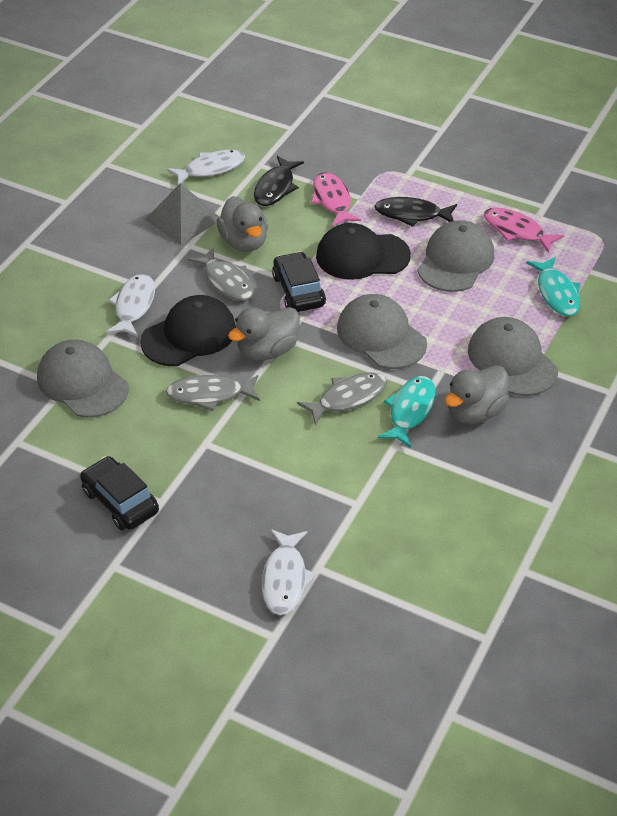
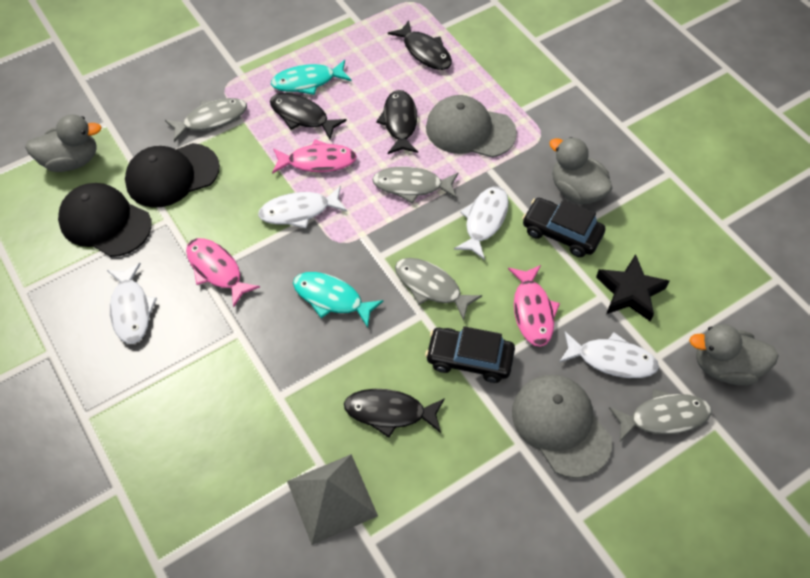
black fish: [254,156,304,206] [375,197,457,227] = 2 -> [270,93,347,139] [344,389,445,438] [376,90,418,154] [388,20,452,70] = 4
black star: none = 0 -> [596,254,669,321] = 1
grey cap: [37,339,129,418] [337,294,427,369] [417,220,494,292] [468,317,558,396] = 4 -> [426,95,517,158] [512,375,612,478] = 2
grey fish: [166,375,260,411] [188,247,254,301] [297,372,387,426] = 3 -> [165,98,247,142] [372,167,458,204] [395,258,482,321] [609,389,712,441] = 4
pink fish: [311,172,361,227] [484,207,564,253] = 2 -> [186,238,260,308] [272,139,357,174] [508,265,560,347] = 3
white fish: [106,274,155,337] [167,150,245,185] [262,529,316,615] = 3 -> [107,263,157,344] [258,186,347,228] [454,186,509,260] [559,332,659,378] = 4

